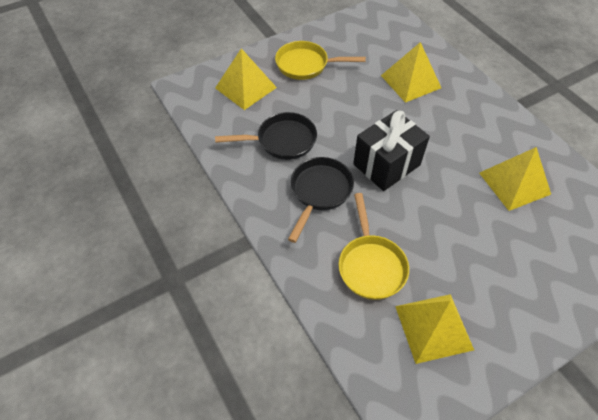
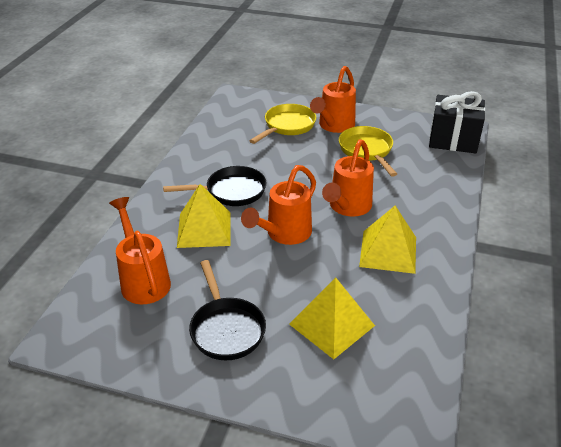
orange watering can: none = 0 -> [109,197,171,304] [241,165,316,245] [310,66,356,133] [322,139,374,217] = 4
yellow pyramid: [215,48,277,110] [381,42,441,103] [395,294,474,364] [479,147,551,211] = 4 -> [177,184,231,248] [289,277,375,359] [359,206,416,274] = 3

